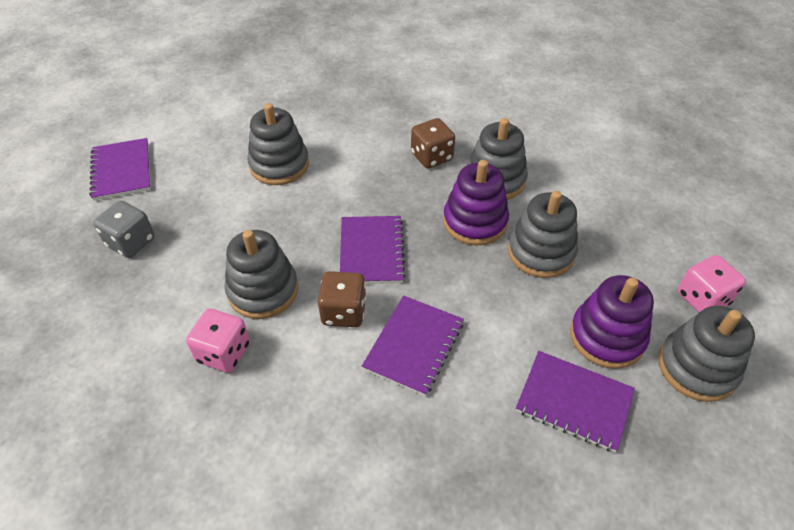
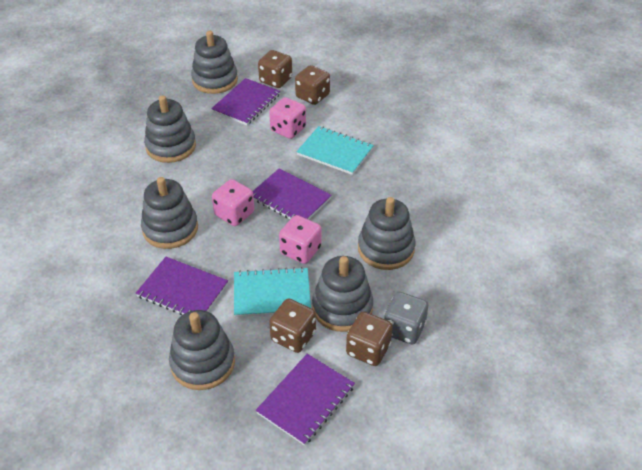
brown dice: [318,271,366,327] [411,118,455,168] = 2 -> [258,50,292,88] [269,298,316,353] [295,65,330,105] [346,311,393,366] = 4
grey stacking toy: [225,230,298,319] [247,103,309,185] [467,118,528,200] [508,191,578,278] [658,306,755,402] = 5 -> [141,177,198,249] [144,95,196,163] [169,310,235,390] [191,31,238,94] [312,256,373,332] [358,197,415,270] = 6
pink dice: [186,309,250,373] [678,255,746,313] = 2 -> [212,179,254,226] [269,97,306,139] [279,215,321,264] = 3
purple stacking toy: [443,160,509,245] [570,275,654,369] = 2 -> none = 0
turquoise notebook: none = 0 -> [234,267,311,317] [296,126,374,175] = 2

